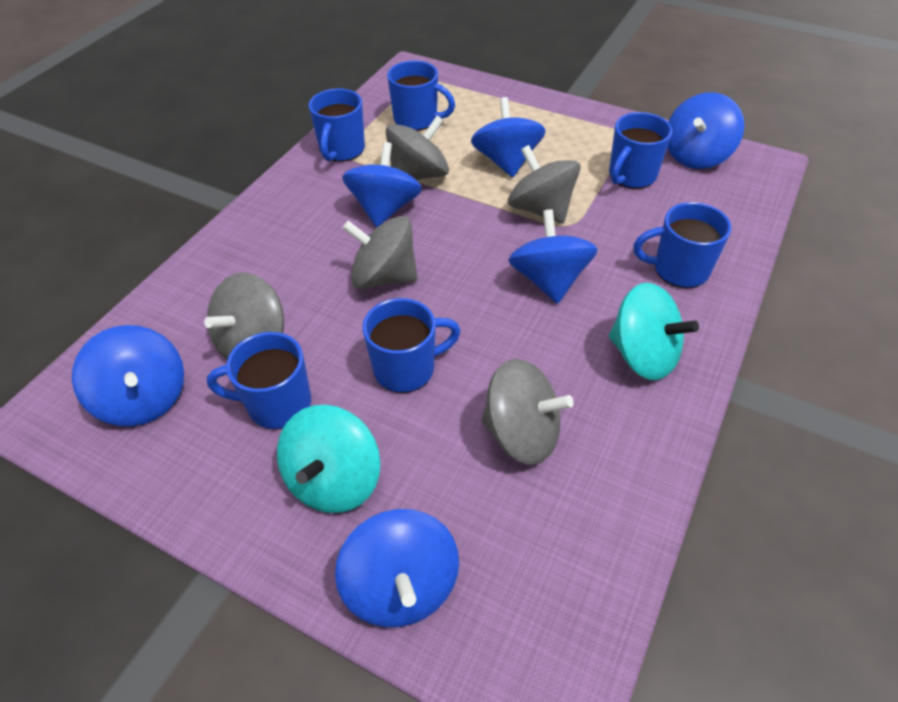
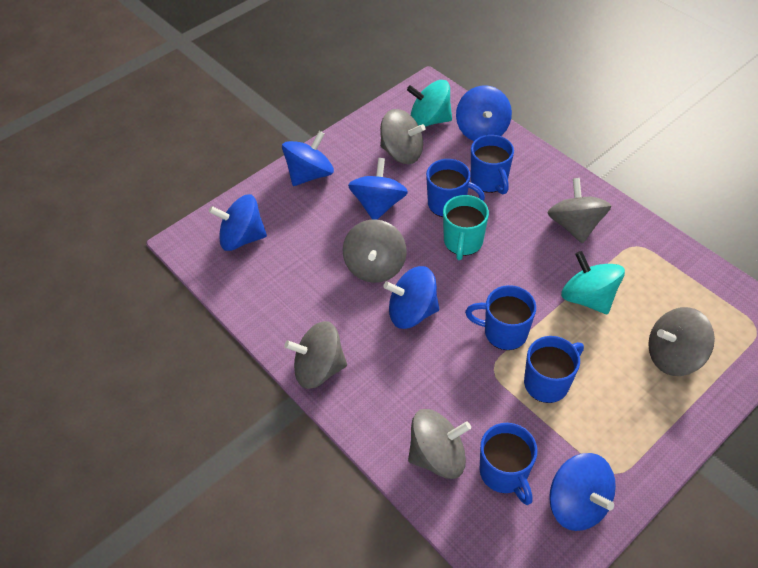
blue mug: [207,332,311,430] [309,88,365,162] [362,298,460,393] [387,61,455,131] [609,112,672,189] [633,202,732,288] = 6 -> [426,159,485,217] [465,285,536,350] [471,135,514,194] [480,423,538,505] [524,336,584,403] = 5
grey spinning top: [204,272,284,360] [342,216,418,289] [385,115,449,180] [481,359,573,465] [508,145,581,224] = 5 -> [284,321,347,389] [343,219,407,283] [380,109,425,164] [408,409,471,479] [548,178,611,244] [648,307,715,376] = 6
turquoise mug: none = 0 -> [443,195,489,260] = 1

